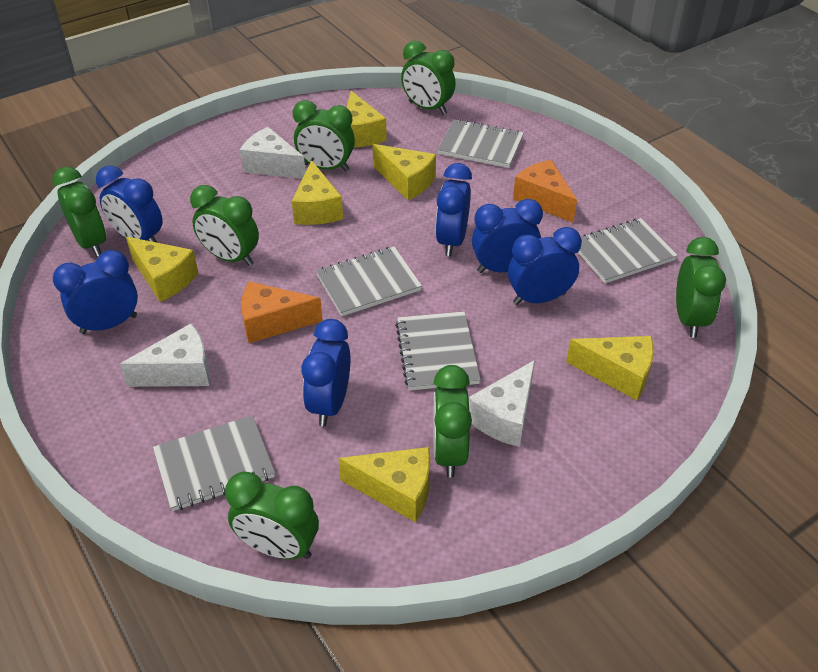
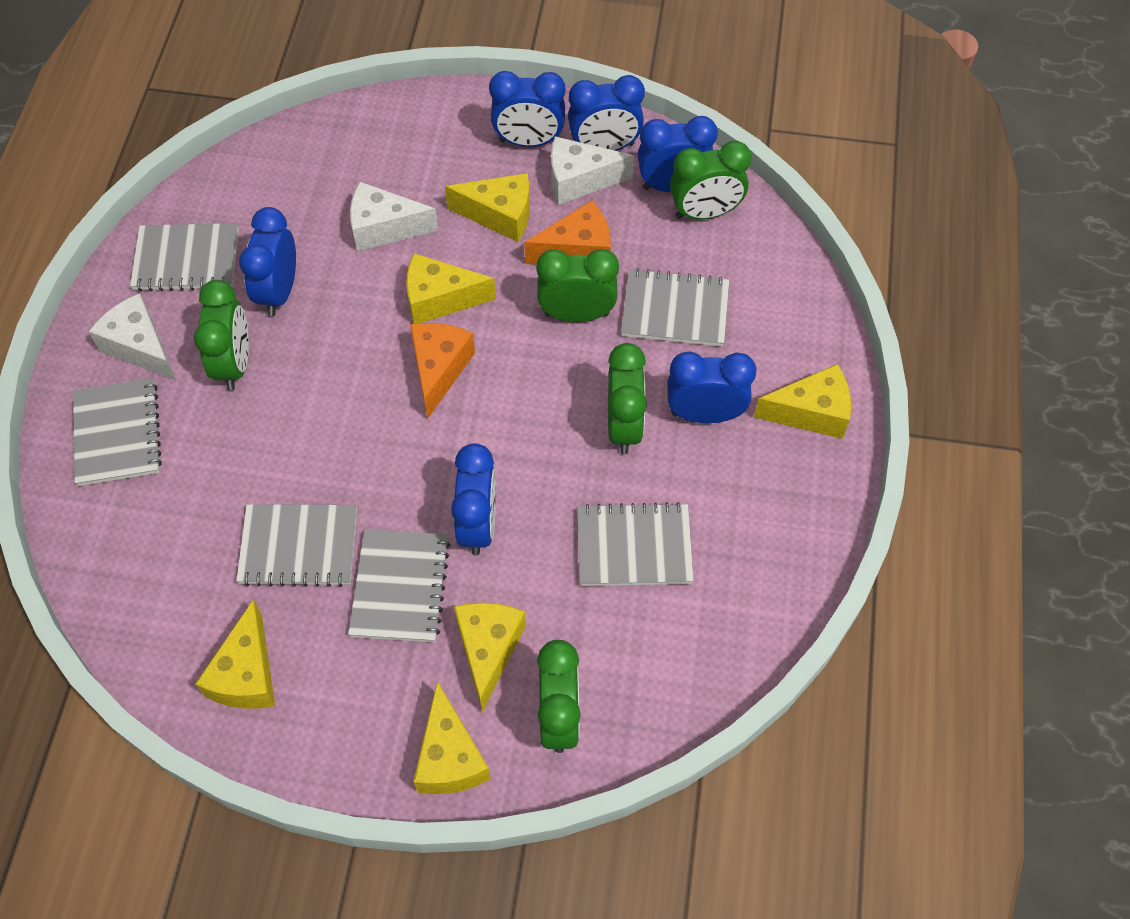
green clock: [52,167,106,257] [190,185,259,266] [225,471,319,559] [293,100,355,171] [401,41,456,115] [433,365,472,477] [676,237,726,338] = 7 -> [194,280,249,390] [536,249,619,322] [537,640,581,753] [608,343,647,454] [670,141,752,219] = 5
grey notebook: [153,415,275,511] [316,246,422,316] [395,312,481,391] [437,119,524,168] [578,218,678,283] = 5 -> [73,378,162,486] [130,223,239,292] [236,504,357,587] [348,529,450,642] [577,502,694,586] [621,268,729,346] = 6

